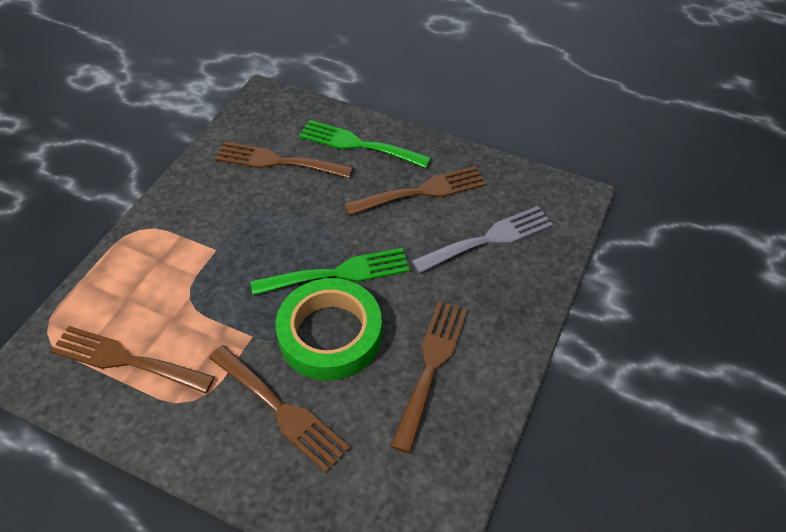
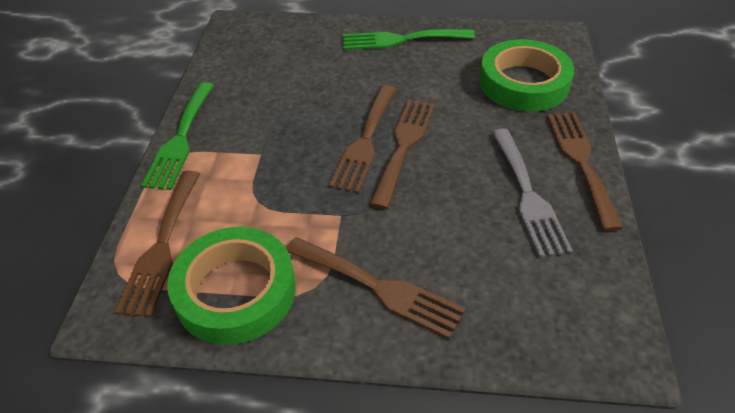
green tape: [275,278,382,381] = 1 -> [167,227,296,345] [479,39,574,112] = 2

